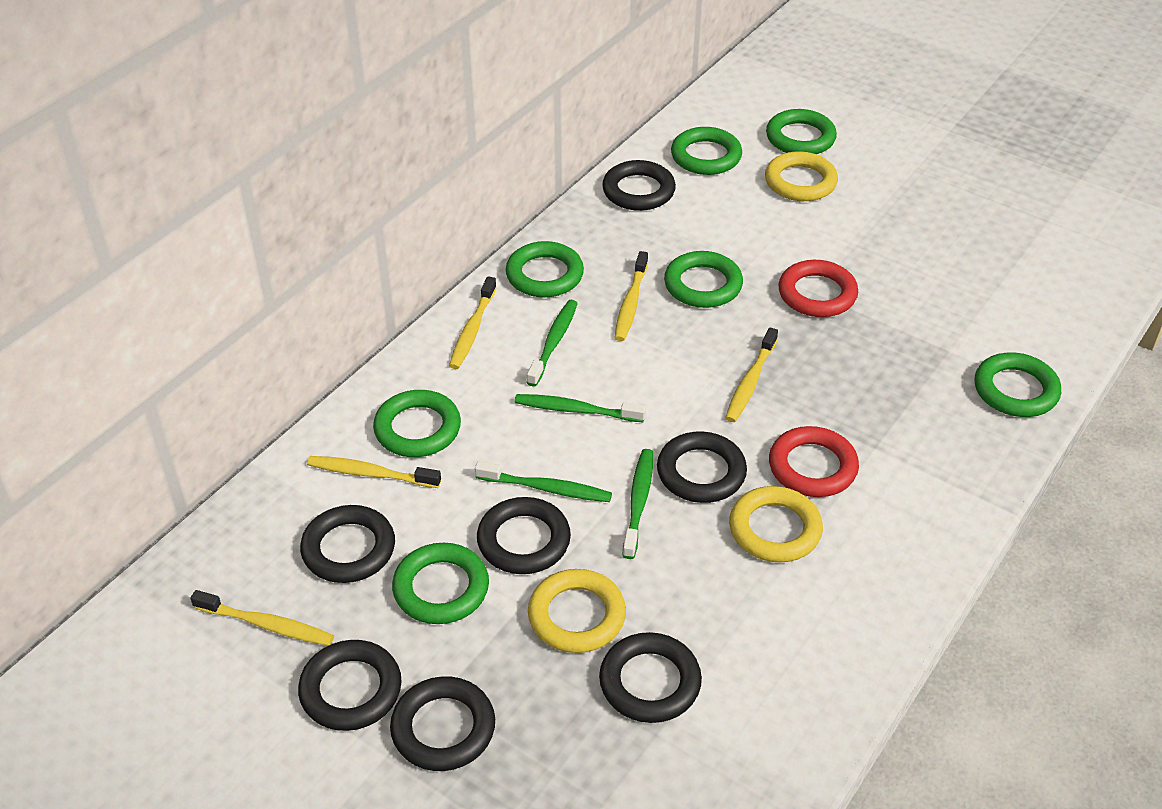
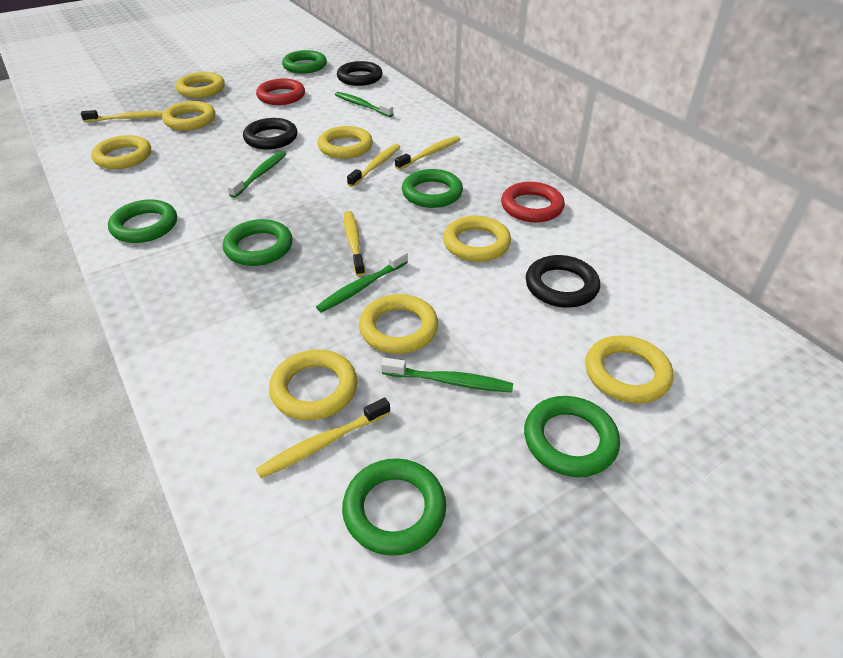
black ring: [298,640,402,731] [300,505,395,583] [390,676,495,771] [477,497,571,574] [599,632,702,723] [602,160,676,211] [657,431,747,503] = 7 -> [243,118,298,150] [337,61,383,86] [526,255,600,308] = 3
green ring: [373,390,461,457] [392,543,489,624] [506,241,584,298] [664,251,743,308] [671,127,742,175] [766,109,837,154] [975,353,1061,417] = 7 -> [108,200,177,243] [223,219,292,266] [282,50,327,74] [342,458,446,556] [402,169,463,208] [524,396,620,477] = 6
yellow ring: [528,569,626,653] [729,486,823,562] [765,151,838,201] = 3 -> [91,135,151,169] [162,101,215,130] [176,72,225,98] [269,350,357,420] [318,126,373,159] [359,294,438,354] [443,216,511,262] [585,335,673,403] = 8

